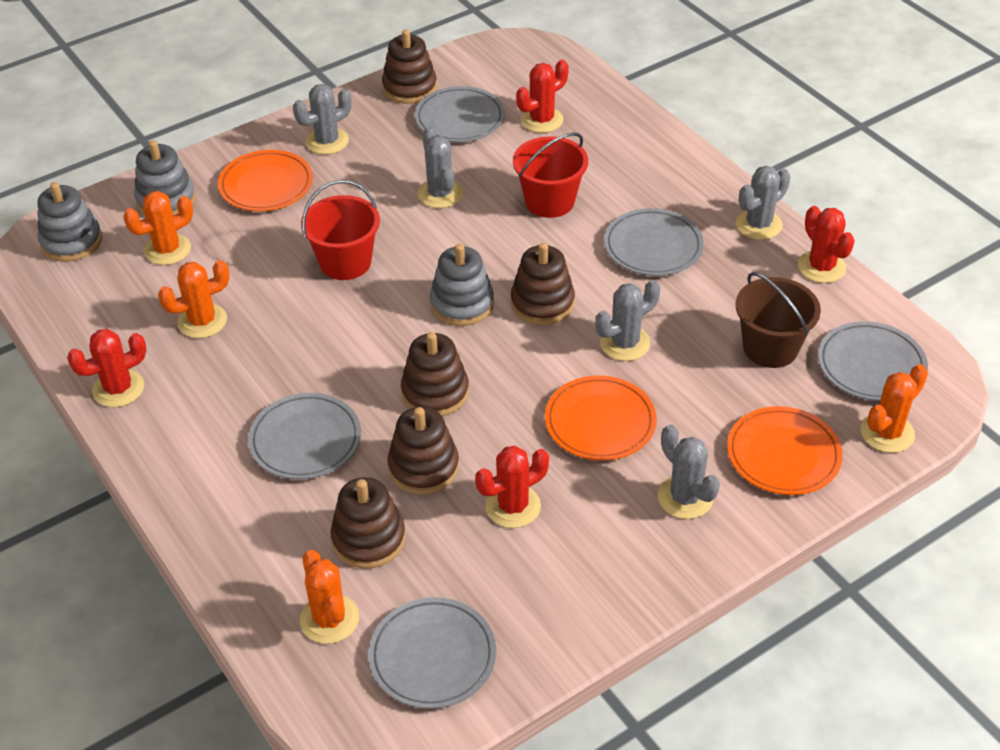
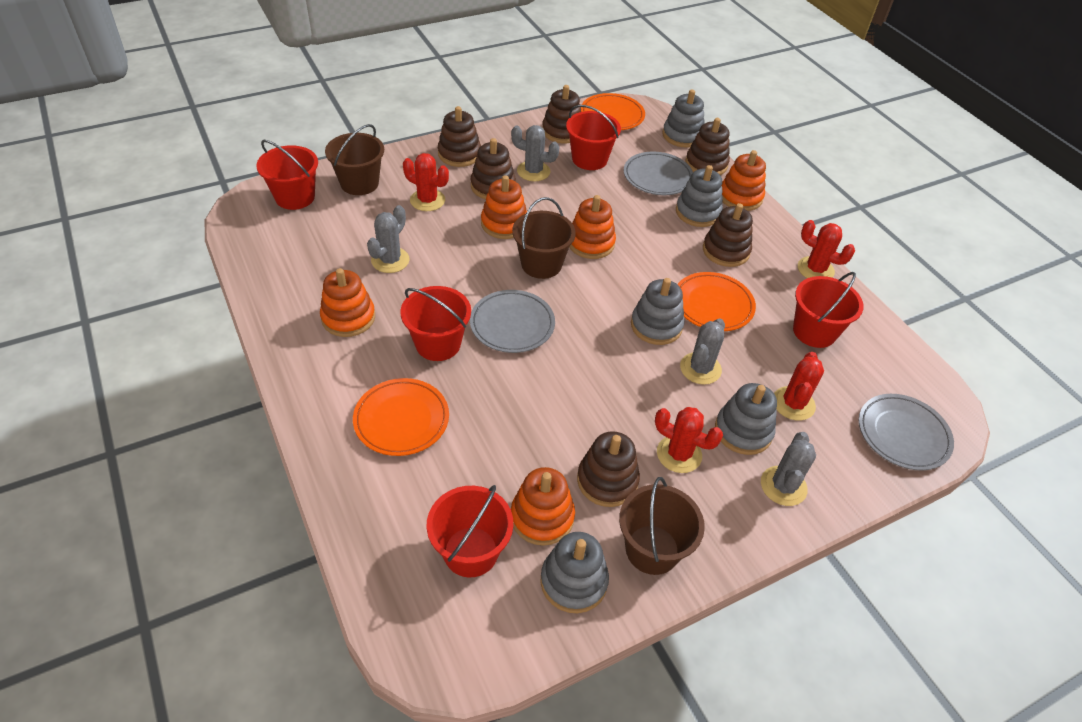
brown bucket: [736,272,821,368] = 1 -> [325,124,384,195] [512,197,576,279] [619,477,705,575] = 3
brown stacking toy: [330,477,406,569] [382,29,437,104] [387,407,459,495] [401,332,469,416] [511,243,575,325] = 5 -> [438,106,481,167] [471,138,516,199] [542,85,581,143] [577,431,640,507] [686,118,730,175] [703,203,753,267] = 6
grey cactus: [293,84,352,154] [418,127,463,208] [595,280,660,361] [658,425,720,519] [736,166,790,240] = 5 -> [367,205,410,273] [511,125,560,181] [680,318,725,385] [761,432,816,506] = 4
grey plate: [248,393,361,480] [369,597,496,709] [415,86,505,142] [604,208,704,276] [818,321,928,401] = 5 -> [470,290,555,353] [624,151,693,195] [859,394,954,471] = 3
grey stacking toy: [37,182,102,262] [134,140,196,216] [430,244,494,326] = 3 -> [540,532,609,613] [631,278,684,345] [663,90,705,148] [676,165,723,227] [715,383,777,455] = 5
orange cactus: [123,191,193,265] [158,260,230,338] [300,550,359,644] [861,364,928,453] = 4 -> none = 0
orange stacking toy: none = 0 -> [320,268,375,337] [481,175,527,239] [511,467,575,546] [569,195,616,259] [722,150,766,211] = 5
red bucket: [301,180,380,280] [513,132,588,218] = 2 -> [256,140,318,210] [400,286,471,361] [427,485,513,577] [566,105,621,170] [793,272,863,348] = 5

